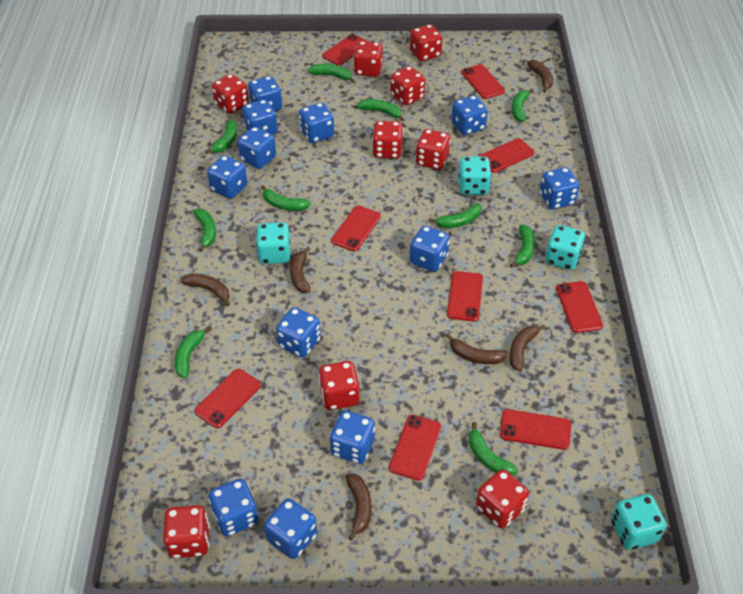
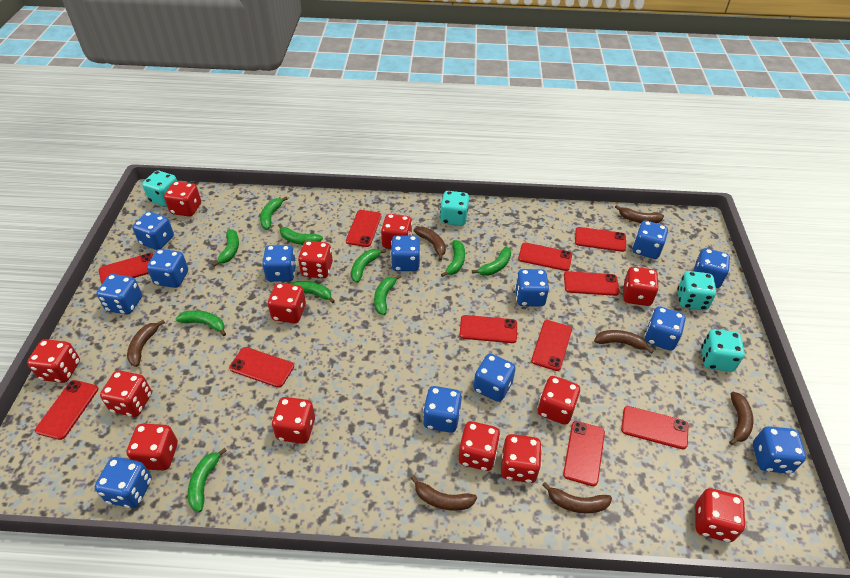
blue dice: [207,155,247,199] [208,479,259,536] [238,127,276,169] [242,100,278,135] [248,76,282,111] [264,498,317,559] [276,307,321,357] [299,103,334,143] [330,410,375,464] [410,226,450,272] [451,95,488,135] [540,167,579,209] = 12 -> [95,457,152,508] [96,274,142,315] [132,212,174,250] [147,249,188,288] [262,245,296,282] [390,235,420,271] [423,386,462,433] [474,354,516,402] [515,269,549,307] [632,221,668,259] [645,306,686,350] [694,248,730,288] [753,426,806,474] = 13
brown banana: [181,273,230,307] [290,247,311,293] [345,473,372,541] [446,333,508,364] [509,325,546,371] [527,60,553,92] = 6 -> [127,320,165,367] [411,475,477,511] [414,227,446,260] [542,482,612,514] [594,330,653,354] [615,205,664,223] [729,392,754,445] = 7
red dice: [163,505,209,558] [212,74,249,114] [318,361,360,410] [354,41,383,77] [372,121,403,159] [390,66,425,105] [410,24,442,61] [416,129,451,170] [476,469,529,528] = 9 -> [27,339,80,383] [100,370,152,417] [127,424,178,470] [164,181,201,217] [267,283,306,323] [271,397,315,444] [298,241,333,278] [381,214,412,249] [458,421,500,471] [501,434,542,483] [537,376,580,425] [623,267,659,306] [696,488,746,542] = 13
red phone: [194,369,261,428] [322,34,368,65] [331,206,381,251] [389,415,441,481] [447,271,483,322] [461,64,505,99] [478,138,535,173] [500,409,571,450] [556,281,603,333] = 9 -> [35,380,98,440] [99,253,153,284] [229,347,294,388] [346,210,381,247] [460,315,517,343] [518,243,572,271] [531,320,572,371] [563,421,605,486] [564,271,620,296] [575,227,626,252] [621,406,689,450] = 11

